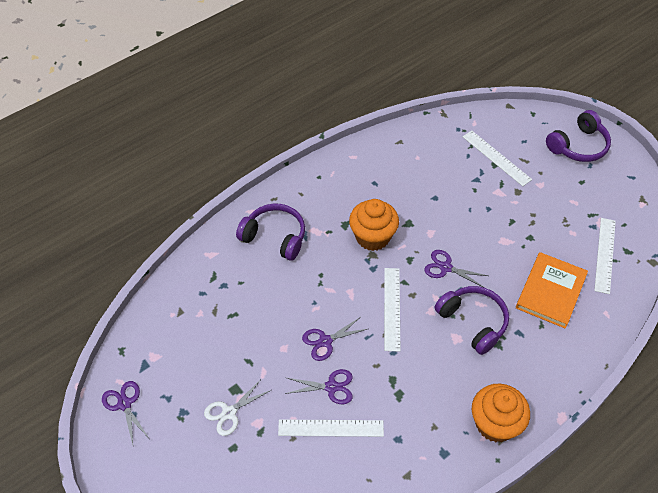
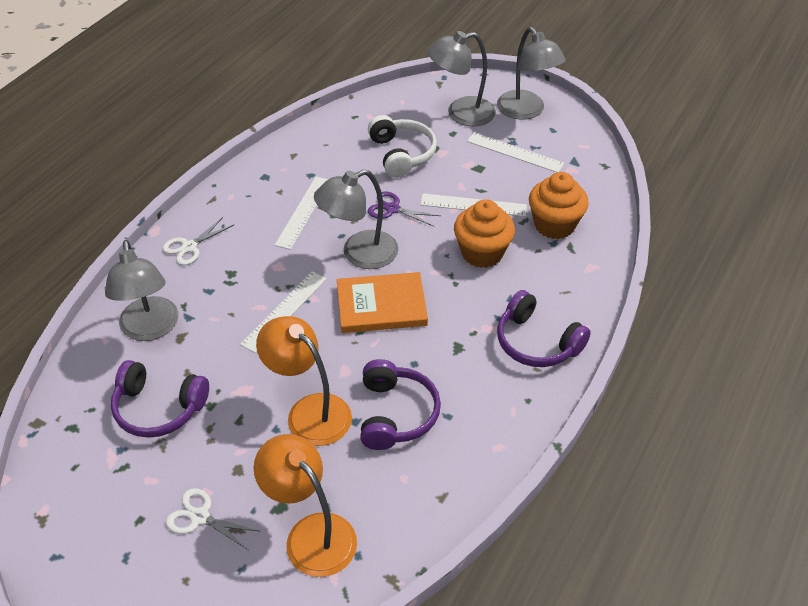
grey lamp: none = 0 -> [105,240,178,341] [314,170,398,269] [428,31,496,126] [497,27,566,120] = 4
orange lamp: none = 0 -> [253,434,357,577] [256,316,352,446] = 2
purple scissors: [102,381,149,445] [285,369,353,404] [302,318,367,361] [424,250,488,287] = 4 -> [368,191,441,227] = 1
white headphones: none = 0 -> [368,115,437,178] = 1
white scissors: [204,378,271,436] = 1 -> [162,217,234,265] [166,488,261,550] = 2

